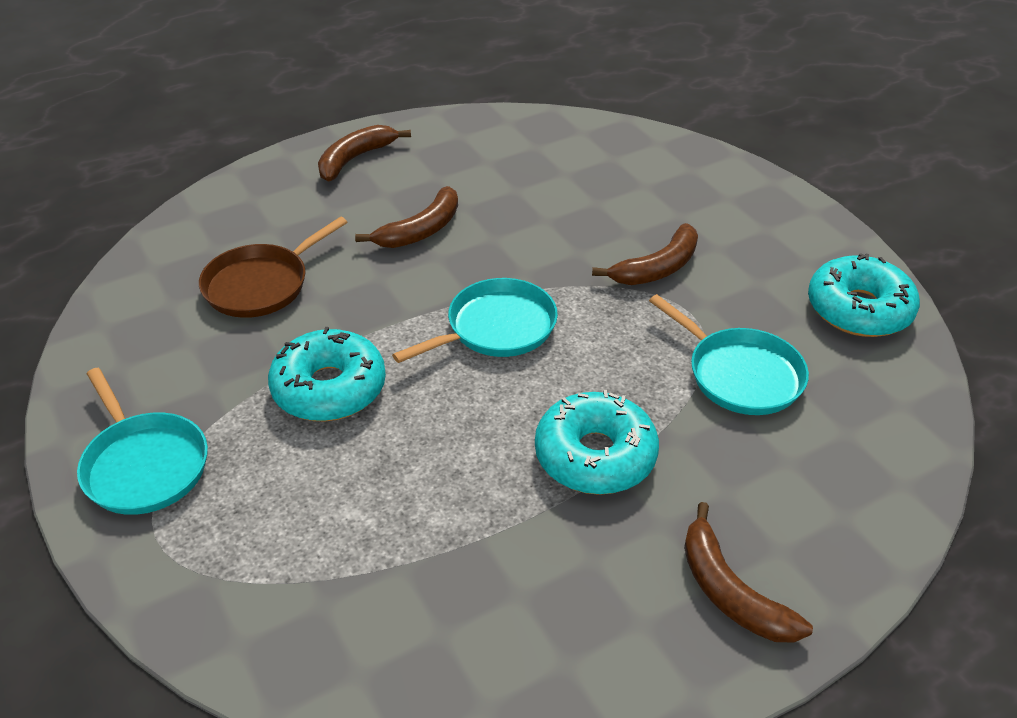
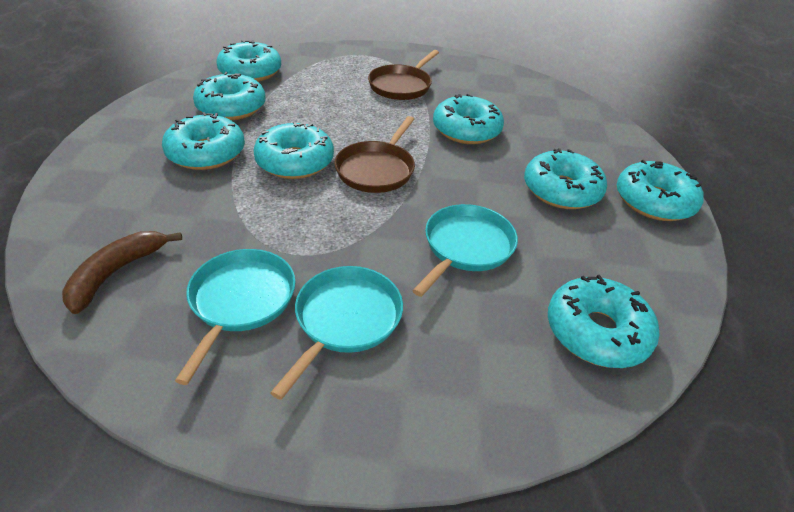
brown banana: [318,125,411,182] [355,186,458,248] [592,223,698,285] [684,502,813,643] = 4 -> [62,231,182,314] = 1
brown pan: [199,216,347,318] = 1 -> [334,116,415,193] [368,50,439,100] = 2
turquoise donut: [268,327,386,421] [535,390,659,495] [808,253,920,337] = 3 -> [162,112,245,170] [193,72,266,120] [216,40,281,82] [253,122,334,179] [433,94,504,144] [524,148,607,209] [548,275,659,368] [617,160,704,221] = 8

